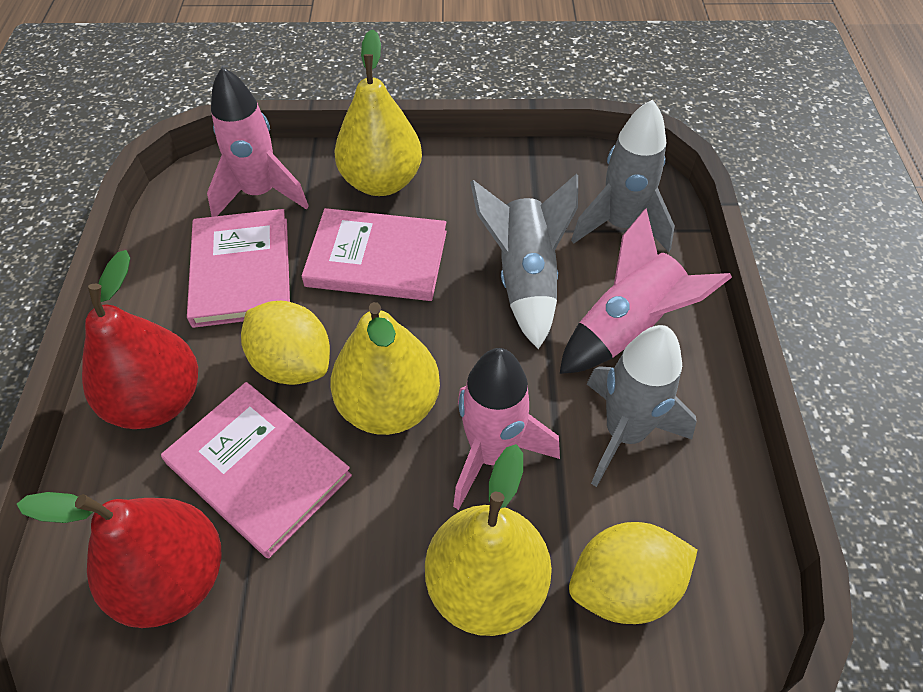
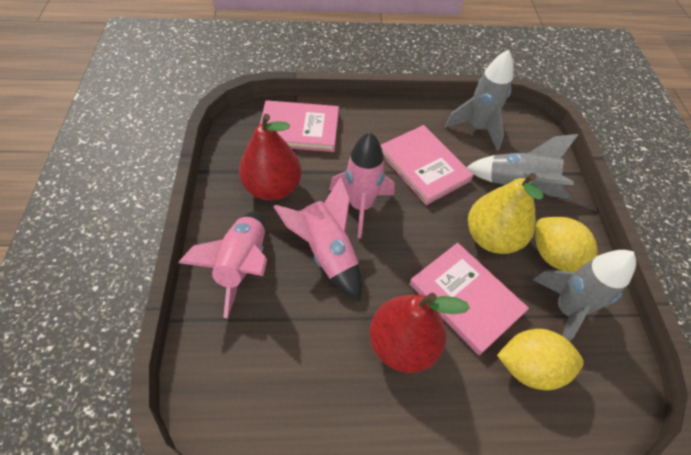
yellow pear: [330,302,440,435] [334,29,422,196] [425,444,552,636] = 3 -> [468,173,543,254] = 1

